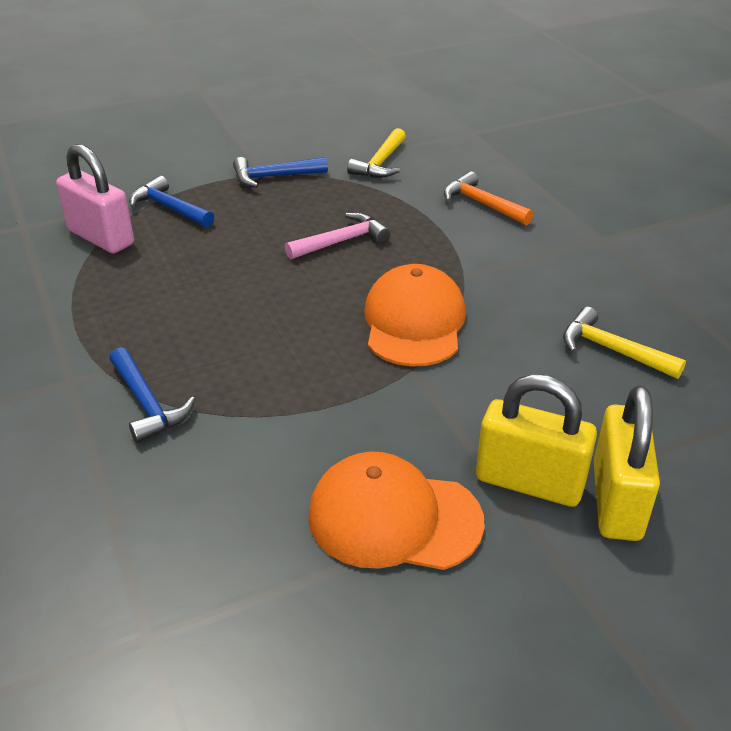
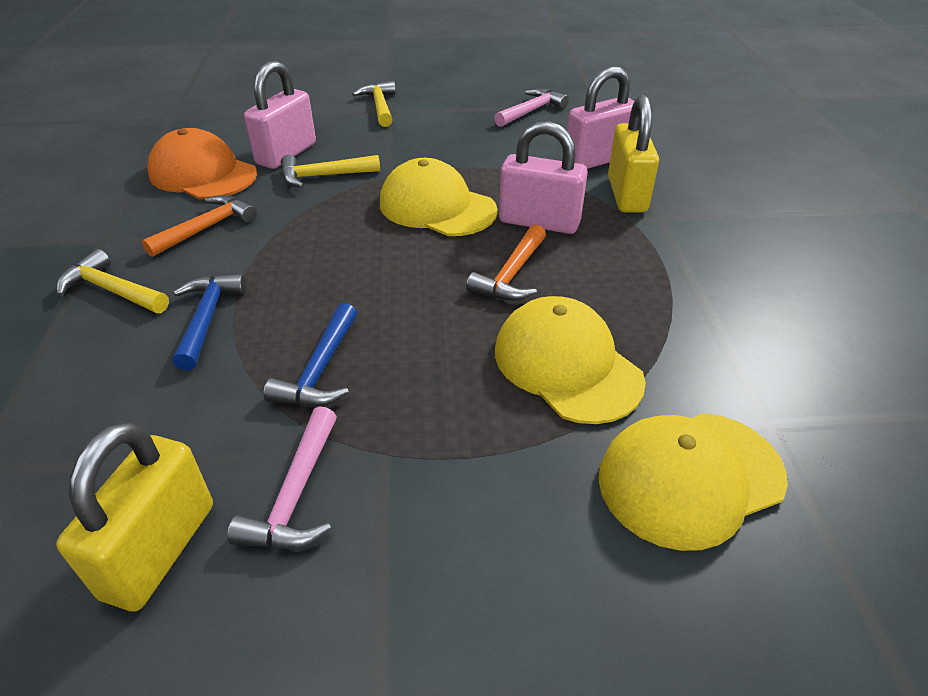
blue hammer: [109,347,195,443] [129,176,214,227] [233,157,328,188] = 3 -> [173,274,247,370] [264,303,357,407] = 2
orange cap: [308,451,485,570] [364,264,466,367] = 2 -> [148,128,257,199] = 1
orange hammer: [444,171,534,226] = 1 -> [142,195,257,257] [466,224,546,301] = 2
pink hammer: [285,212,391,260] = 1 -> [227,406,337,549] [494,88,569,127] = 2
pink padlock: [56,144,134,253] = 1 -> [244,61,316,169] [499,121,588,234] [567,66,634,169] = 3
yellow cap: none = 0 -> [380,158,498,236] [495,296,646,424] [598,413,788,551] = 3
yellow hammer: [347,128,406,178] [563,307,686,379] = 2 -> [56,249,169,313] [281,155,380,188] [352,81,396,127] = 3

